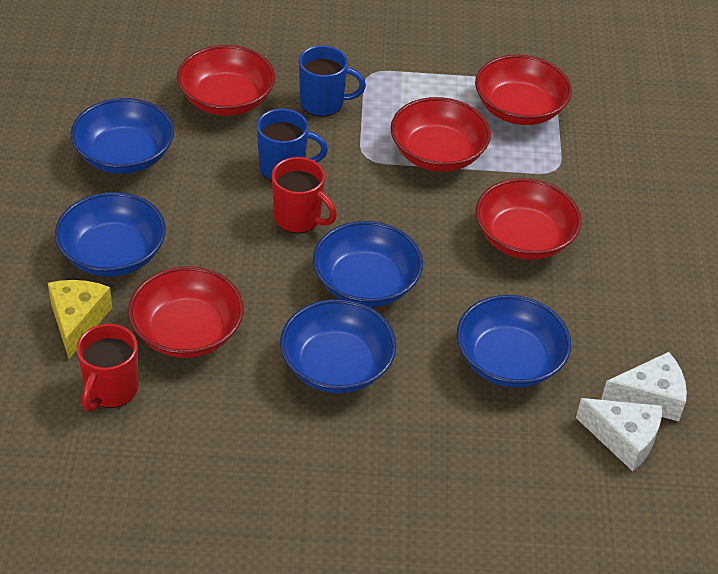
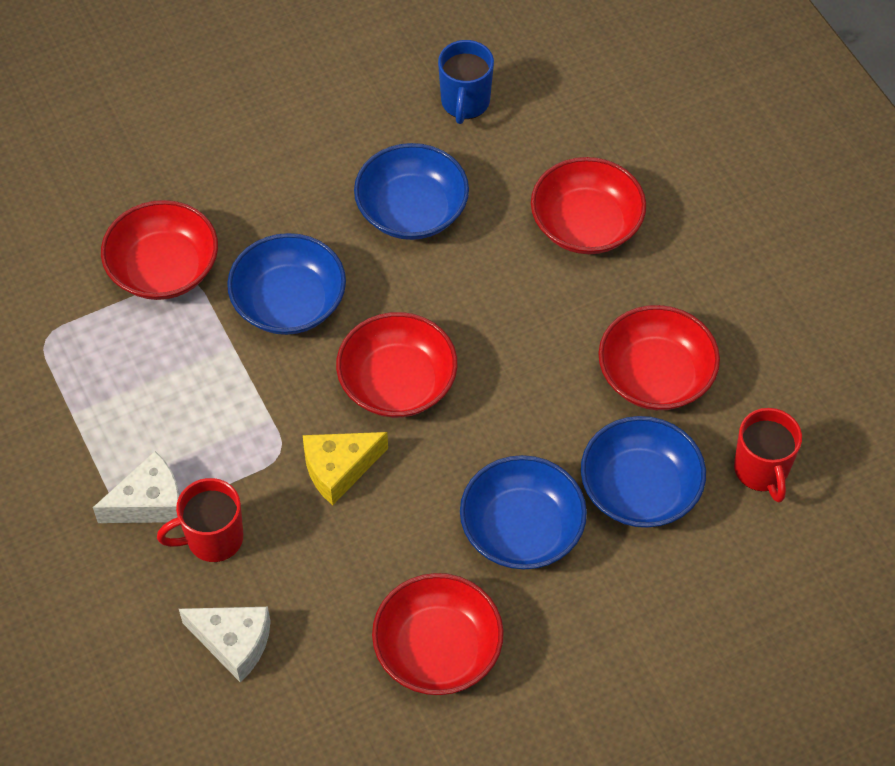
blue bowl: [55,192,166,277] [71,98,174,174] [280,299,396,393] [313,221,423,307] [457,295,571,388] = 5 -> [227,233,346,335] [354,143,469,240] [460,455,587,569] [581,416,706,528] = 4
blue mug: [257,109,328,181] [299,46,366,117] = 2 -> [438,40,494,124] = 1

